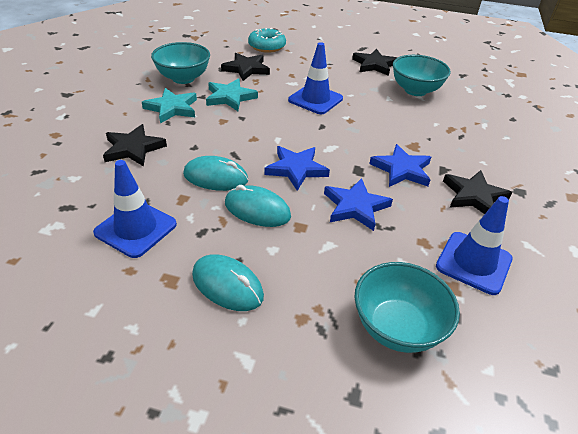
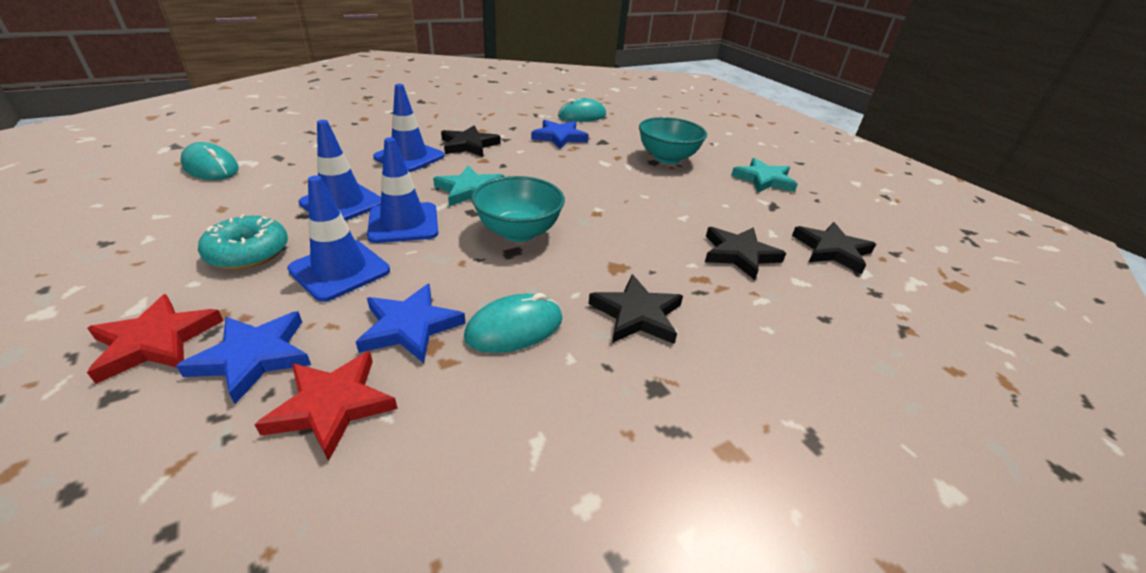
blue traffic cone: [93,160,177,258] [288,42,343,114] [436,196,513,295] = 3 -> [287,176,390,302] [299,120,381,221] [367,137,438,243] [373,84,445,172] = 4
red star: none = 0 -> [87,294,224,384] [254,351,398,461] = 2
turquoise bowl: [151,42,210,84] [354,262,460,353] [393,55,451,96] = 3 -> [472,176,565,242] [639,117,707,164] = 2

